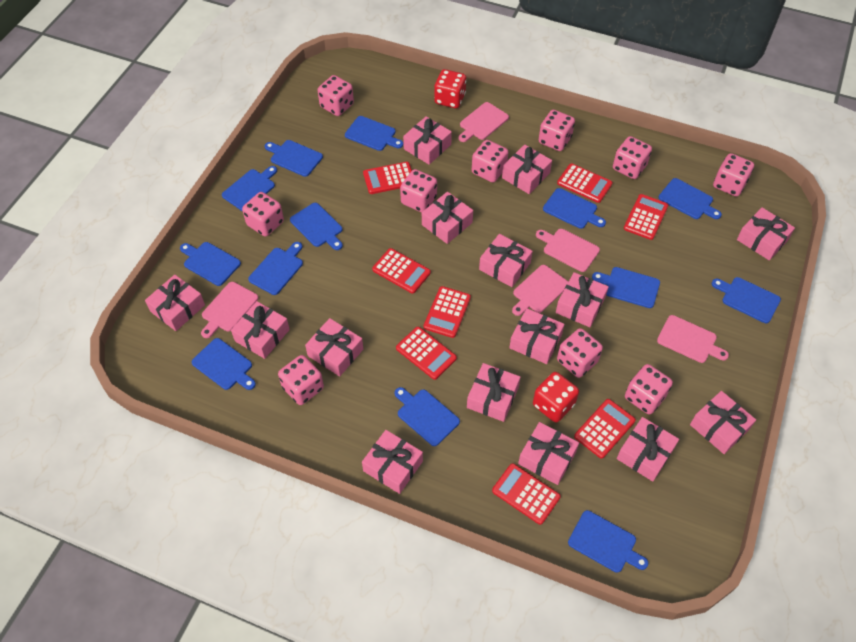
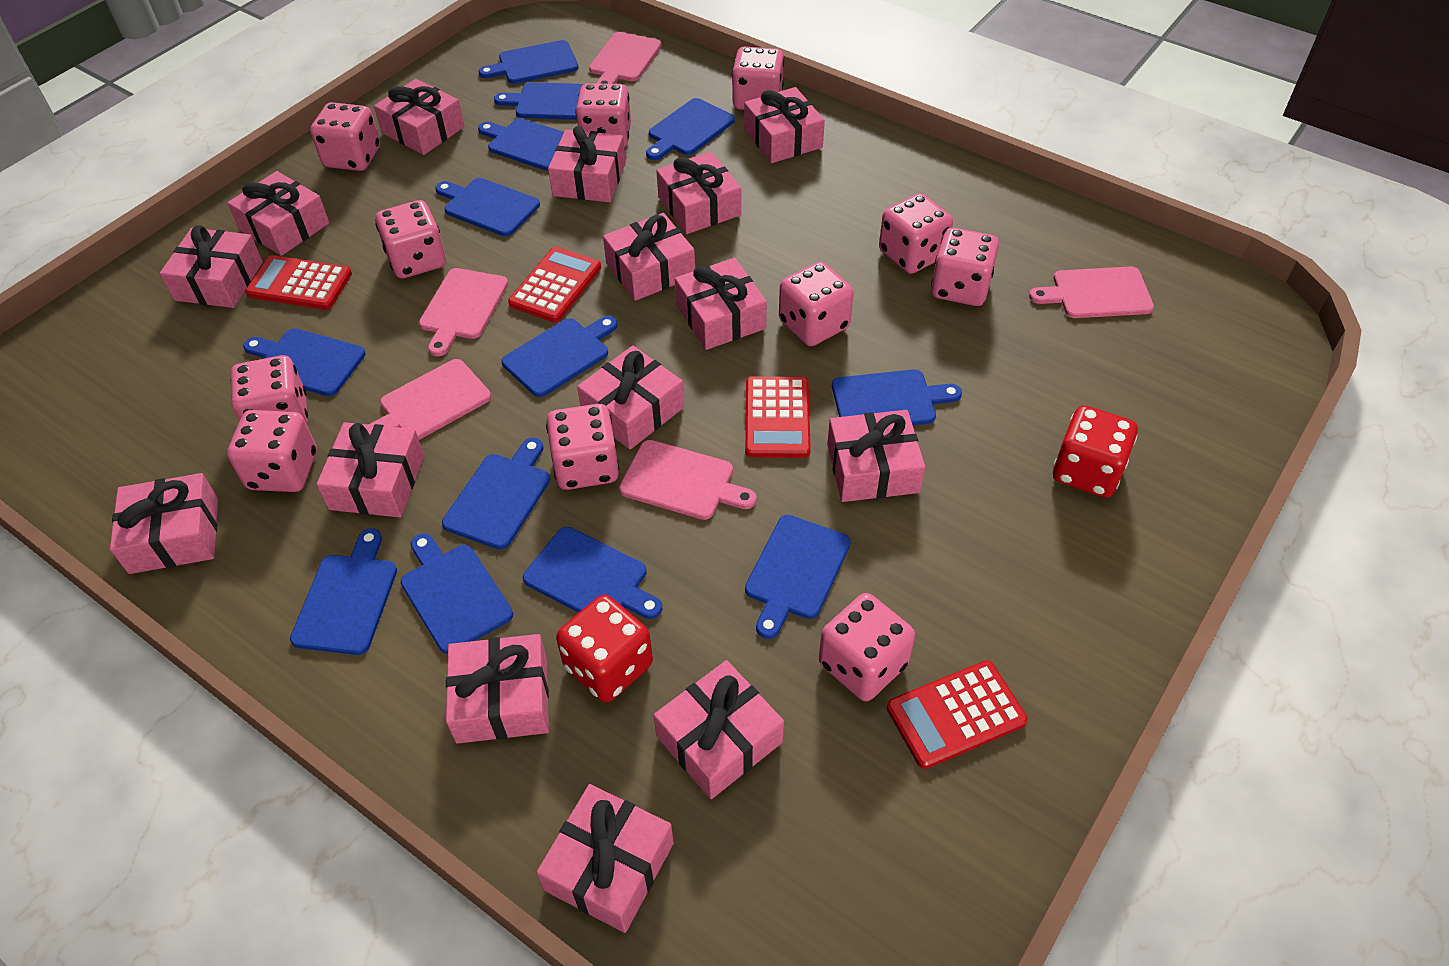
pink dice: [242,192,284,237] [278,355,324,405] [318,75,354,116] [400,169,437,212] [472,140,509,183] [539,110,575,151] [557,328,603,378] [613,136,652,179] [625,364,673,415] [713,153,754,196] = 10 -> [227,410,317,492] [230,355,308,425] [310,102,380,171] [375,200,446,279] [546,404,619,490] [576,83,631,148] [732,46,784,110] [779,262,854,346] [819,593,915,701] [879,193,953,274] [931,228,999,306] = 11
red calculator: [363,162,412,194] [372,248,431,294] [396,327,457,380] [424,286,471,338] [492,463,561,525] [557,163,613,203] [574,399,636,459] [624,194,668,240] = 8 -> [245,255,352,310] [508,247,601,322] [745,377,811,458] [886,660,1028,769] = 4

